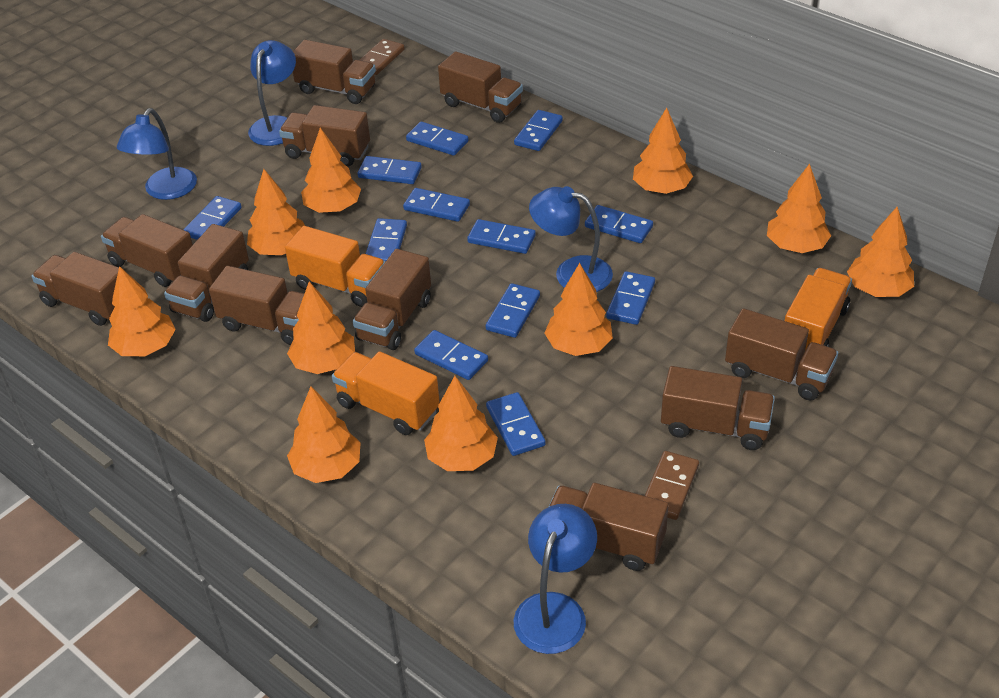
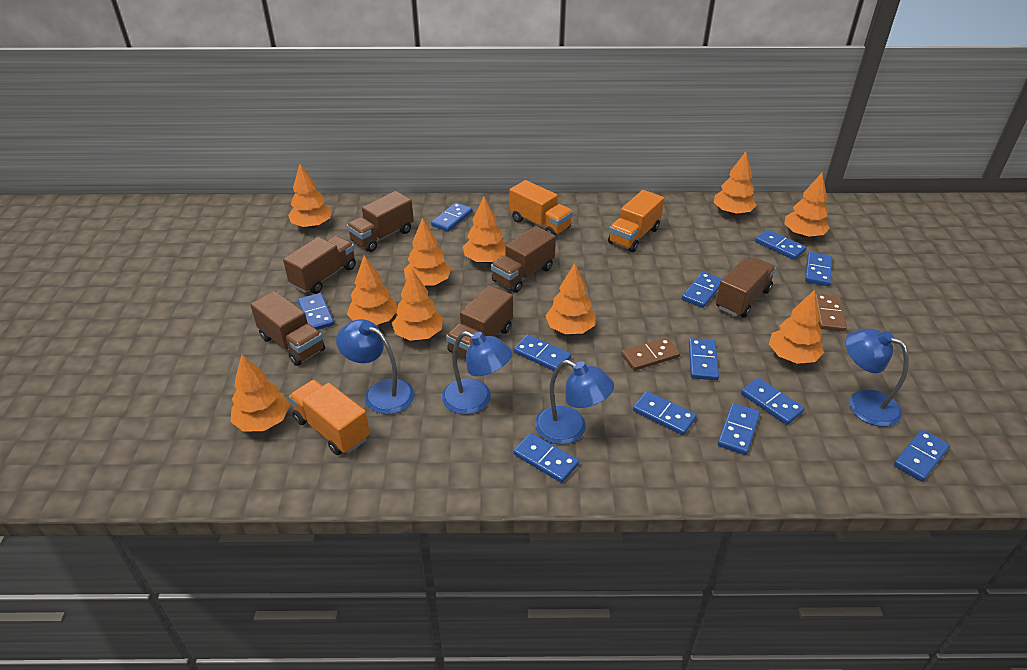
brown truck: [31,252,119,326] [101,214,193,287] [164,224,249,322] [209,266,305,345] [279,105,370,167] [293,40,376,104] [353,249,431,350] [438,51,523,123] [549,483,668,571] [661,366,775,450] [725,308,838,400] = 11 -> [250,291,325,366] [283,236,356,294] [347,191,414,252] [446,285,513,358] [491,226,556,293] [716,257,776,318] = 6

